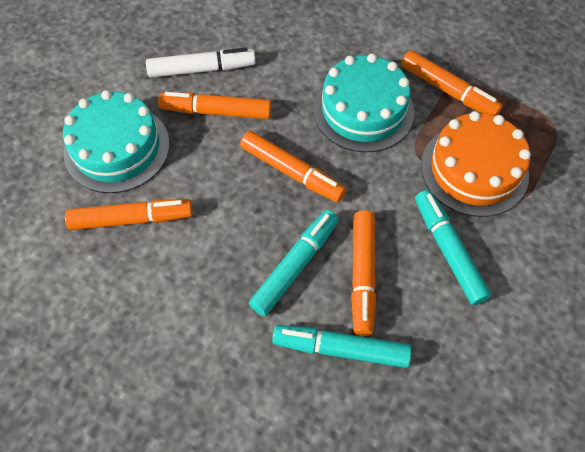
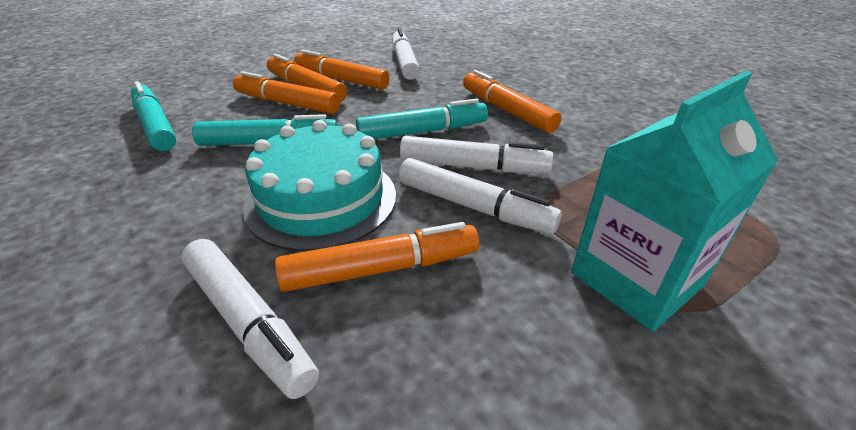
orange cake: [421,111,531,217] = 1 -> none = 0
turquoise cake: [63,90,169,193] [313,53,414,152] = 2 -> [243,120,396,251] = 1
turquoise carton: none = 0 -> [571,71,778,331] = 1
white marker: [146,48,256,78] = 1 -> [181,239,319,399] [392,28,420,80] [399,158,562,234] [400,136,553,173] = 4

